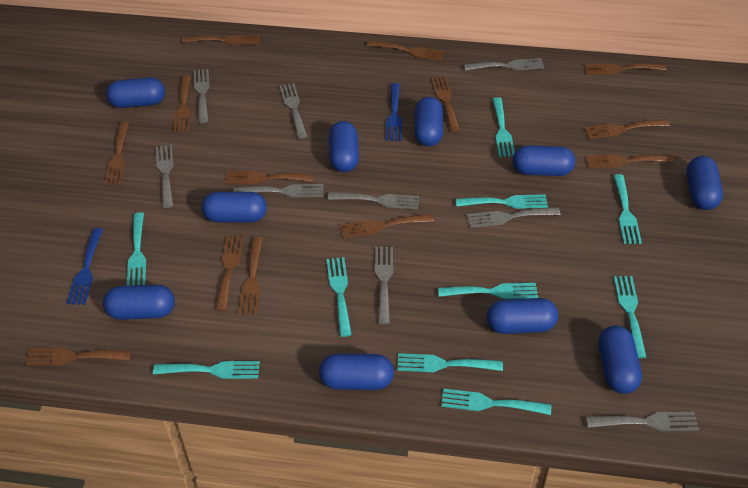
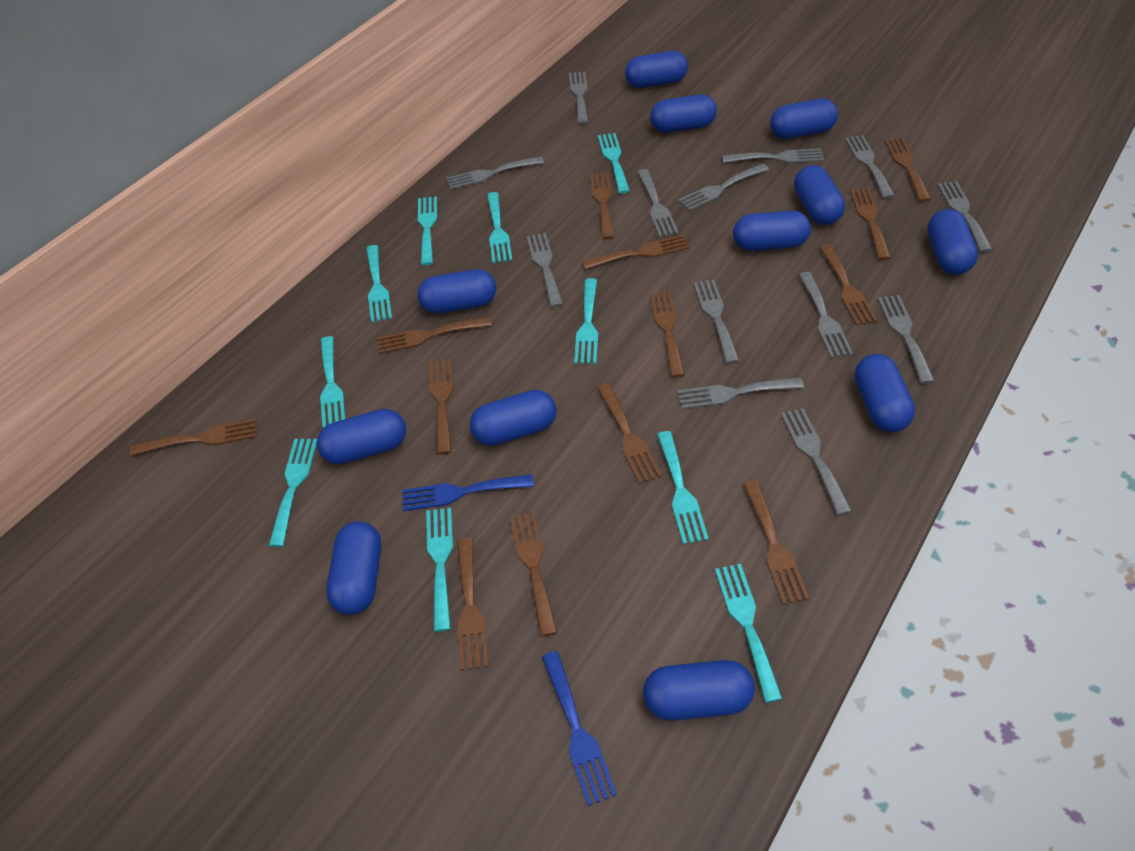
blue capsule: [103,285,175,320] [106,77,165,108] [202,192,267,222] [319,353,394,390] [329,121,359,172] [414,97,443,146] [487,298,558,334] [512,145,575,176] [599,325,642,394] [686,156,723,210] = 10 -> [317,409,406,465] [326,521,381,615] [418,269,496,314] [470,390,557,446] [625,51,688,88] [643,660,755,721] [650,94,717,133] [733,210,811,251] [770,99,838,139] [794,165,845,225] [855,354,915,432] [927,209,978,275] = 12
grey fork: [156,145,174,208] [193,69,210,123] [233,184,323,198] [280,83,307,139] [328,192,419,210] [375,247,393,324] [464,58,544,71] [467,207,560,228] [586,412,699,431] = 9 -> [446,156,544,189] [526,233,563,308] [569,71,588,124] [637,169,679,237] [677,378,804,409] [678,164,769,211] [694,280,739,364] [722,148,824,163] [781,408,852,515] [799,272,853,358] [845,135,895,199] [878,295,935,384] [937,181,993,252] = 13

